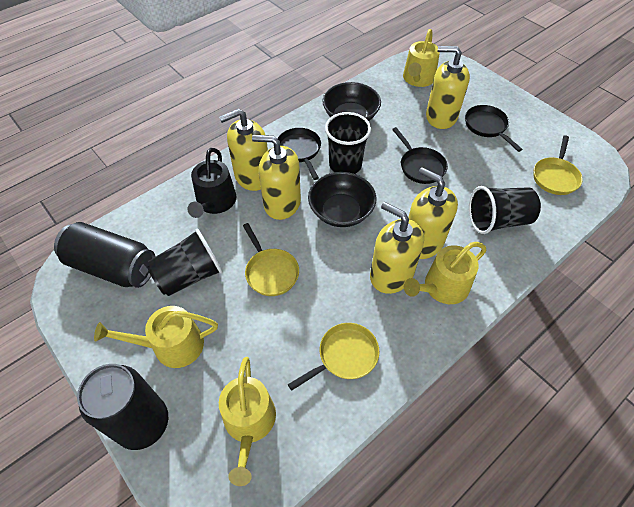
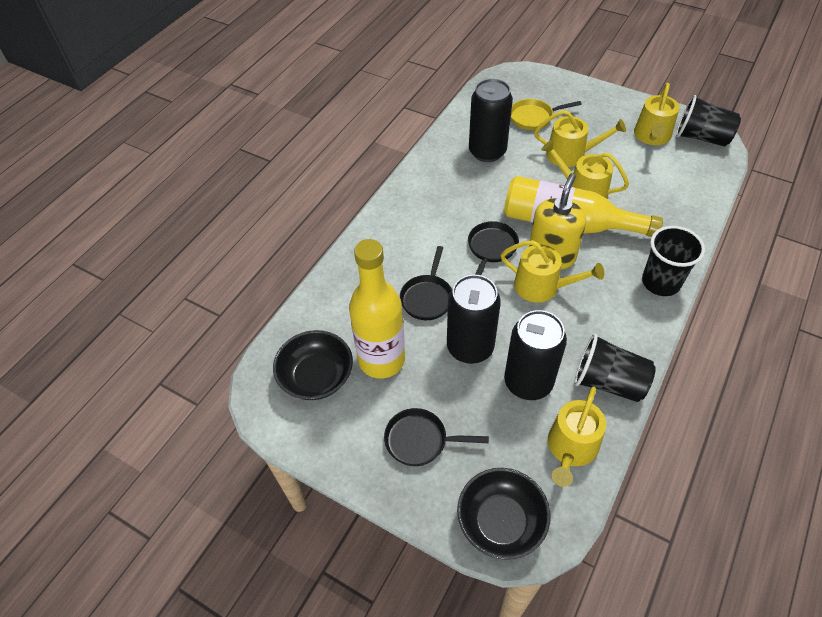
black can: [54,222,155,288] [77,364,168,450] = 2 -> [447,274,501,364] [469,79,513,162] [504,310,567,400] = 3
black watering can: [187,148,236,218] = 1 -> none = 0
yellow bottle: none = 0 -> [349,239,405,379] [504,176,663,237] = 2
yellow pan: [243,223,299,296] [288,323,379,391] [533,135,583,195] = 3 -> [511,99,582,130] = 1
yellow soap dispenser: [219,109,268,191] [252,135,301,220] [370,202,424,294] [408,167,458,259] [426,46,470,129] = 5 -> [529,174,586,269] = 1
yellow watering can: [94,306,218,368] [219,357,276,486] [403,29,440,87] [404,242,486,304] = 4 -> [501,240,604,303] [534,110,626,167] [541,140,629,199] [548,386,606,487] [634,83,679,145] = 5

